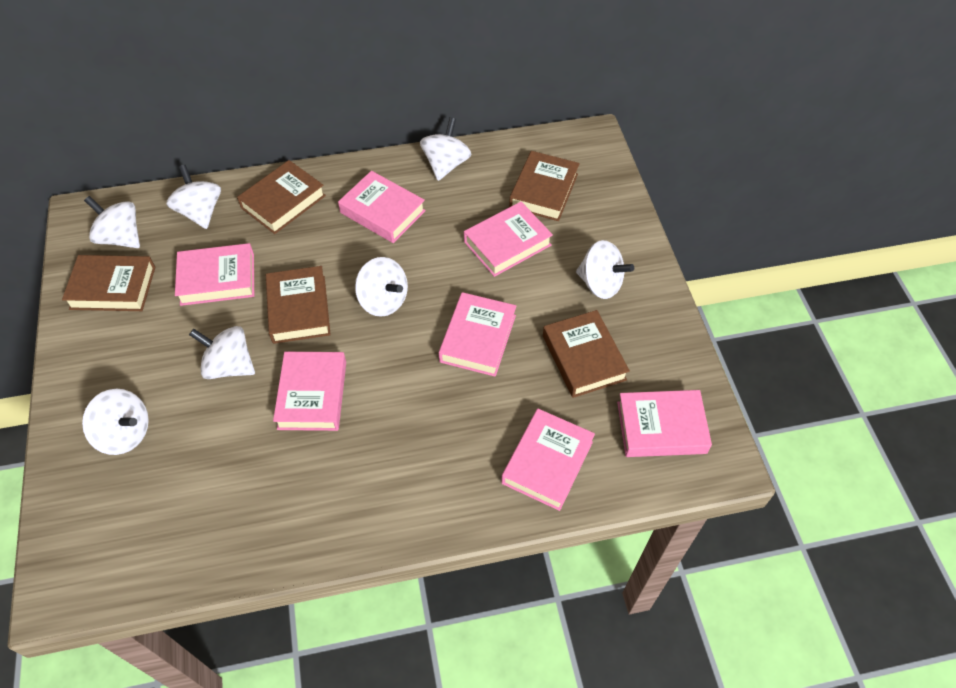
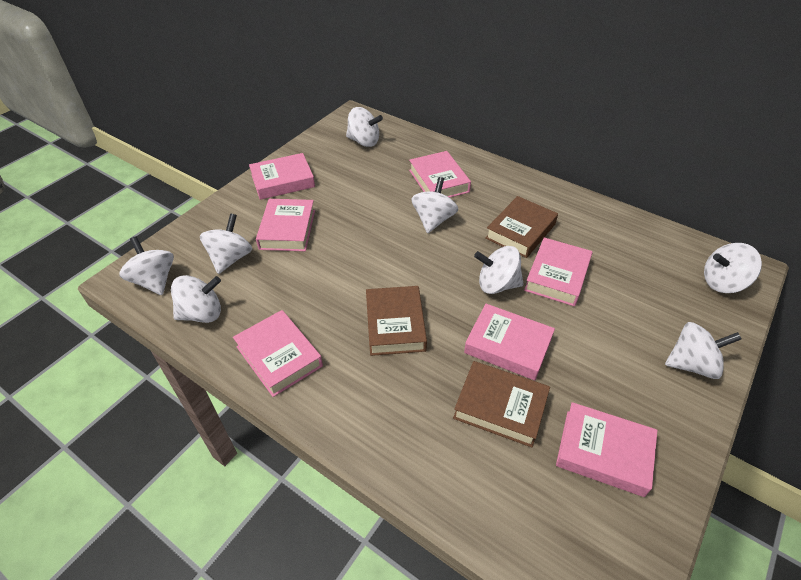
brown book: [62,255,155,311] [237,160,326,234] [266,266,331,344] [509,151,580,221] [543,310,630,398] = 5 -> [366,286,427,356] [453,361,550,447] [485,196,558,258] = 3
white spinning top: [82,389,149,455] [84,196,140,248] [166,165,221,229] [189,326,255,379] [355,257,408,317] [420,117,471,181] [576,240,634,299] = 7 -> [120,236,174,295] [171,275,221,323] [200,213,252,274] [346,107,383,147] [411,177,458,233] [474,246,524,294] [665,322,742,379] [704,243,762,293] = 8

